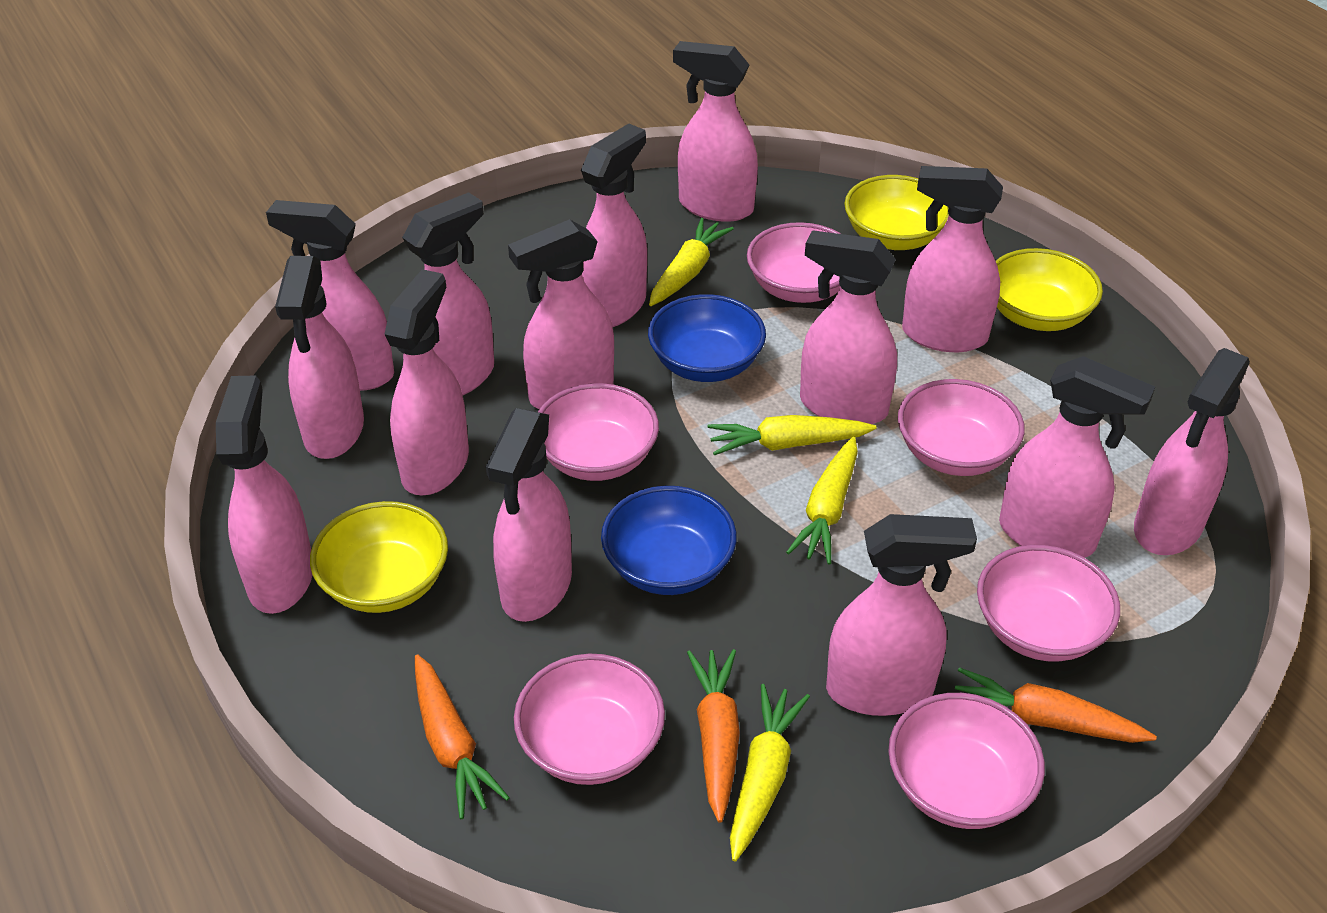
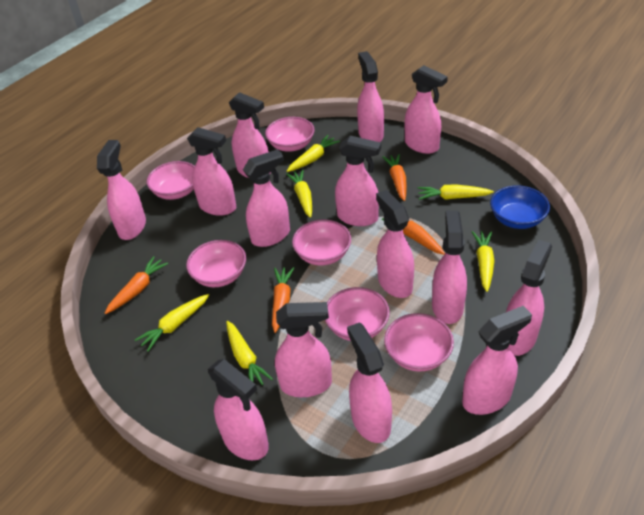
blue bowl: [601,486,737,595] [648,294,766,382] = 2 -> [490,185,550,229] = 1
orange carrot: [415,654,510,819] [687,649,740,823] [955,667,1157,743] = 3 -> [105,256,168,314] [272,267,294,333] [382,154,407,201] [382,218,445,255] = 4
yellow bowl: [310,501,448,613] [844,175,949,250] [996,248,1103,331] = 3 -> none = 0
yellow carrot: [649,218,734,306] [708,415,877,455] [730,684,810,862] [786,437,858,565] = 4 -> [135,294,209,352] [226,321,273,385] [286,170,312,218] [287,135,340,172] [418,184,494,200] [472,231,494,292] = 6

